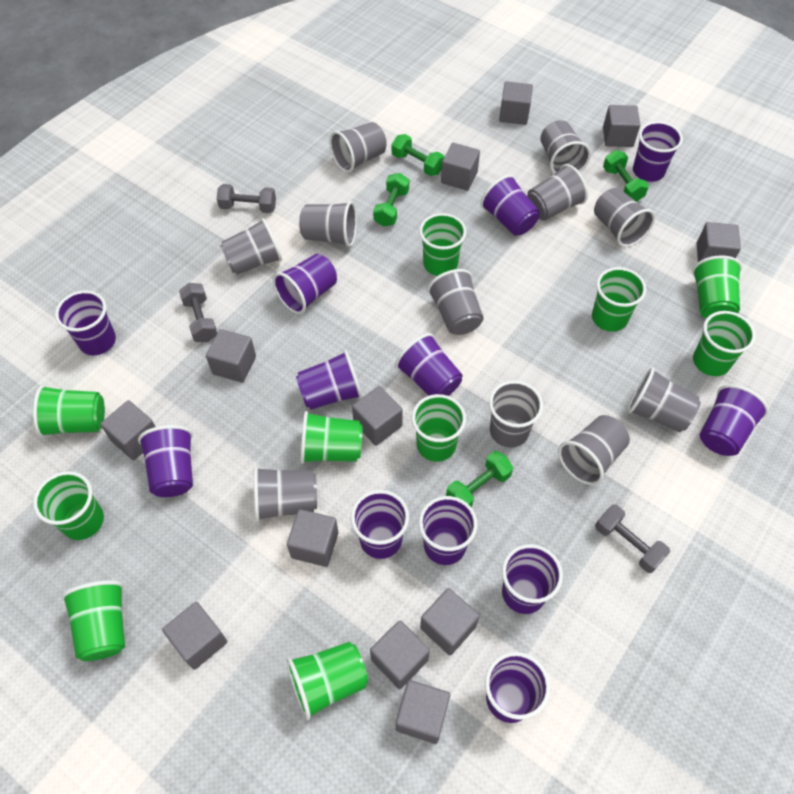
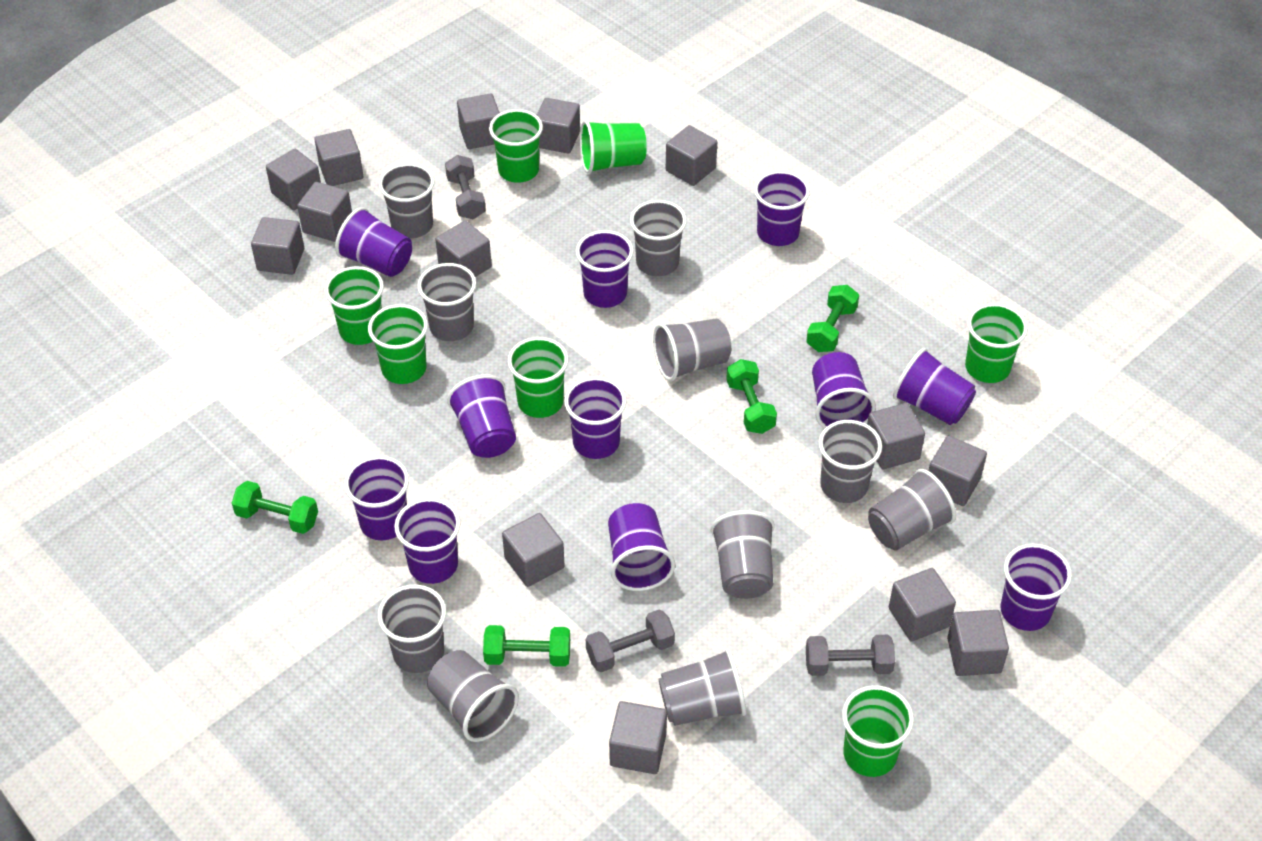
green cup: [33,385,105,437] [33,471,104,540] [61,581,125,661] [287,642,368,720] [300,411,363,464] [412,394,466,462] [419,213,467,276] [592,267,646,332] [692,255,742,318] [693,311,756,376] = 10 -> [325,266,384,345] [368,304,428,384] [489,109,543,183] [508,337,569,418] [580,120,647,174] [842,685,914,777] [965,303,1028,383] = 7
grey cube: [100,400,155,460] [162,602,227,670] [206,329,256,383] [287,509,338,567] [352,386,403,446] [370,621,430,689] [396,680,450,744] [420,588,479,655] [441,143,480,191] [499,81,533,125] [603,105,640,147] [697,222,741,262] = 12 -> [251,217,304,275] [266,149,321,210] [297,182,352,242] [314,129,363,186] [435,220,492,277] [457,93,500,149] [502,513,565,587] [537,98,580,154] [609,701,667,774] [666,125,717,186] [867,403,925,469] [889,568,956,642] [929,436,987,506] [947,610,1009,676] = 14
grey cup: [220,218,282,275] [254,467,317,522] [299,201,357,247] [329,122,387,173] [427,269,484,335] [489,380,543,448] [527,164,588,220] [540,120,591,174] [558,415,630,485] [594,188,655,247] [627,367,701,432] = 11 -> [378,584,446,673] [379,163,435,238] [417,263,476,341] [427,650,519,742] [630,200,687,276] [653,318,731,381] [658,648,746,726] [711,510,775,599] [819,420,882,503] [868,469,956,550] = 10
purple cup: [55,290,116,355] [138,425,193,497] [273,254,337,314] [296,350,363,410] [351,490,409,559] [395,333,463,396] [419,496,478,565] [480,175,540,236] [485,652,550,723] [502,544,563,614] [633,121,683,182] [699,384,769,456] = 12 -> [335,207,412,277] [344,456,409,540] [394,498,461,584] [447,374,516,458] [564,377,627,459] [576,230,634,308] [608,503,675,591] [754,171,810,246] [812,352,876,429] [893,348,976,425] [1000,544,1072,631] = 11

